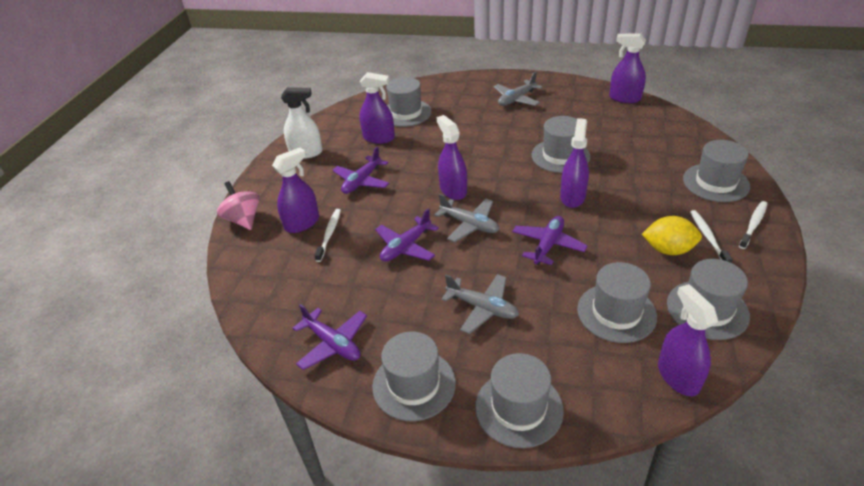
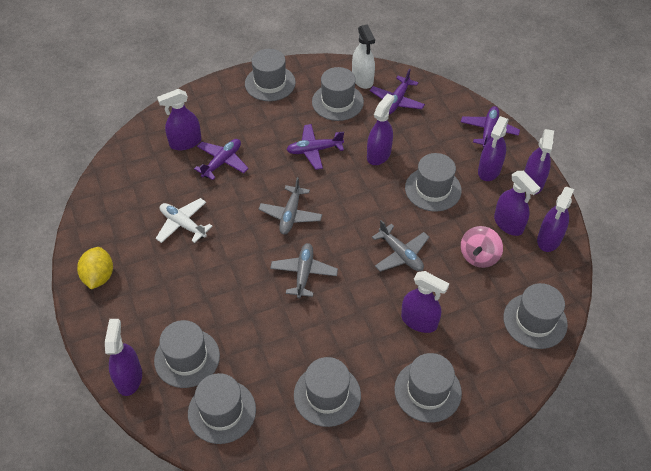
grey hat: [372,332,456,421] [386,77,432,127] [475,353,564,448] [532,116,590,173] [577,262,657,343] [667,259,750,340] [683,140,750,202] = 7 -> [154,320,220,388] [188,373,256,444] [245,49,296,101] [294,357,361,427] [312,67,364,121] [394,353,462,423] [405,153,462,212] [503,283,568,349] = 8
purple spray bottle: [272,147,319,233] [359,72,395,144] [437,115,467,200] [560,118,589,208] [609,33,646,103] [658,284,718,396] = 6 -> [105,319,142,396] [157,89,201,150] [367,93,394,165] [401,271,449,333] [478,116,509,181] [494,171,540,236] [525,129,554,195] [537,187,574,252] = 8
white plane: none = 0 -> [156,198,213,243] = 1
white toothbrush: [314,209,341,262] [690,210,733,263] [739,201,767,249] = 3 -> none = 0

